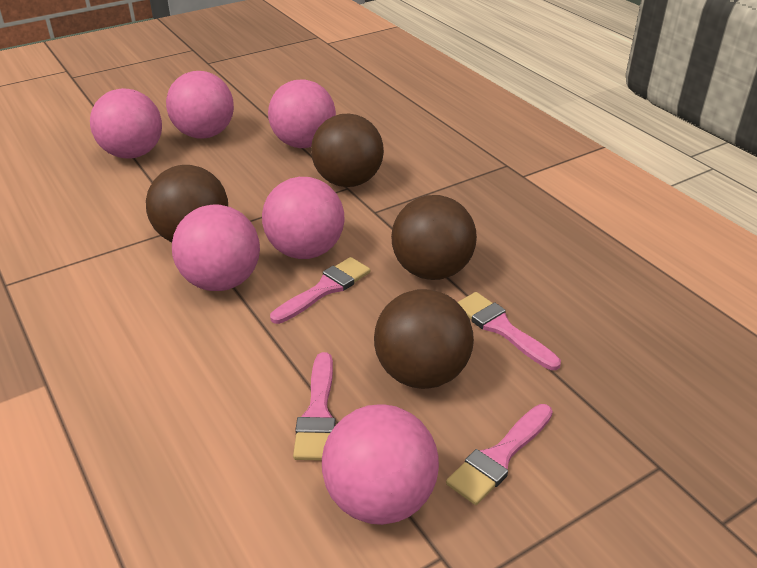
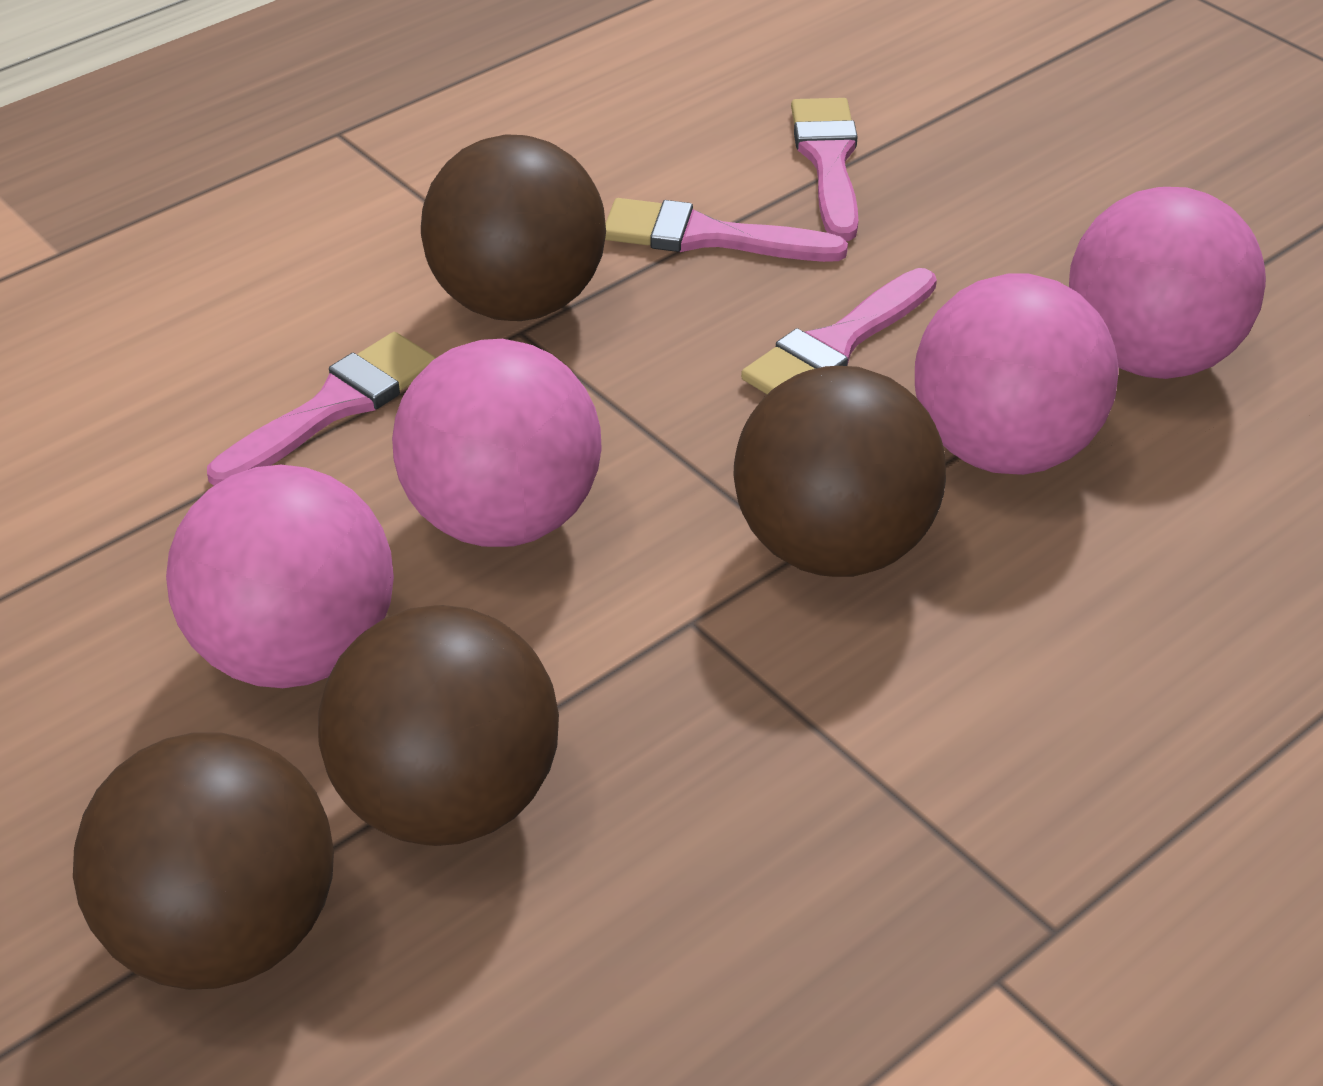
pink ball: [90,88,162,159] [166,71,234,139] [172,205,260,291] [262,177,344,259] [268,79,336,148] [322,404,439,525] = 6 -> [166,465,394,688] [392,339,602,547] [915,274,1119,475] [1069,187,1266,379] = 4

